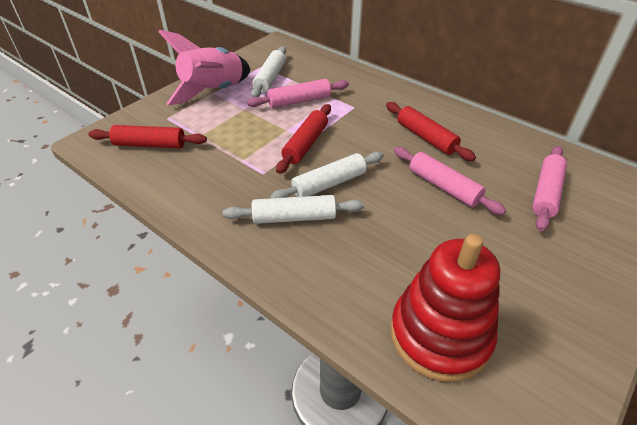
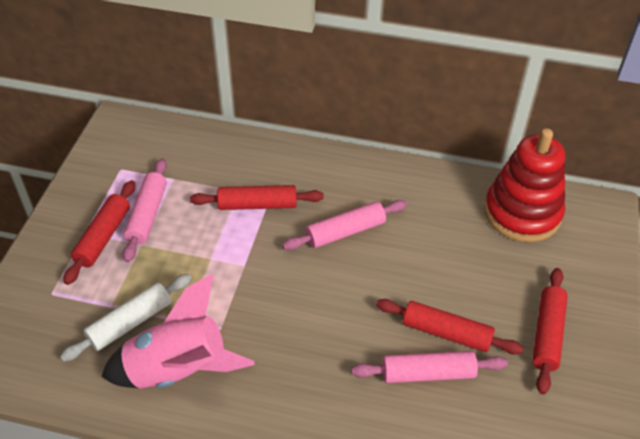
red rolling pin: [89,125,207,148] [276,104,331,174] [386,102,476,161] = 3 -> [63,180,135,285] [190,185,324,210] [376,299,524,355] [532,268,568,395] = 4
white rolling pin: [223,195,364,224] [251,46,286,97] [270,152,384,198] = 3 -> [60,274,192,362] = 1

